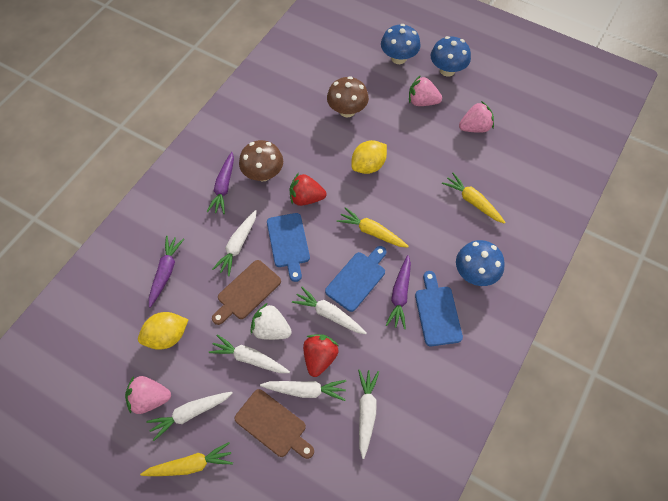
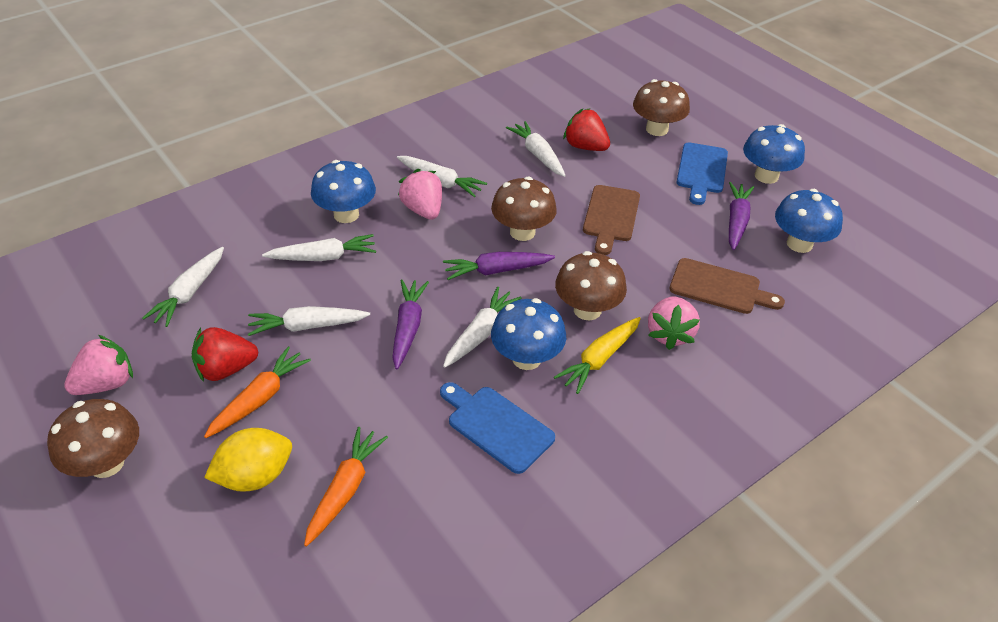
blue cutting board: [267,213,310,282] [325,246,386,312] [415,271,463,346] = 3 -> [440,382,555,474] [677,142,728,205] = 2
blue mushroom: [381,24,421,64] [431,36,471,77] [456,240,505,286] = 3 -> [311,160,376,223] [491,298,566,370] [743,124,805,184] [775,189,843,253] = 4
brown mushroom: [239,140,283,181] [327,76,369,118] = 2 -> [47,399,139,478] [491,177,557,241] [555,251,627,320] [633,79,690,136] = 4
orange carrot: none = 0 -> [204,346,311,438] [304,427,388,546] = 2
white strawberry: [250,303,292,340] = 1 -> none = 0
yellow carrot: [140,442,233,476] [337,207,409,248] [442,173,505,224] = 3 -> [554,317,641,394] = 1
yellow lemon: [138,312,188,350] [351,140,387,174] = 2 -> [204,428,292,492] = 1

